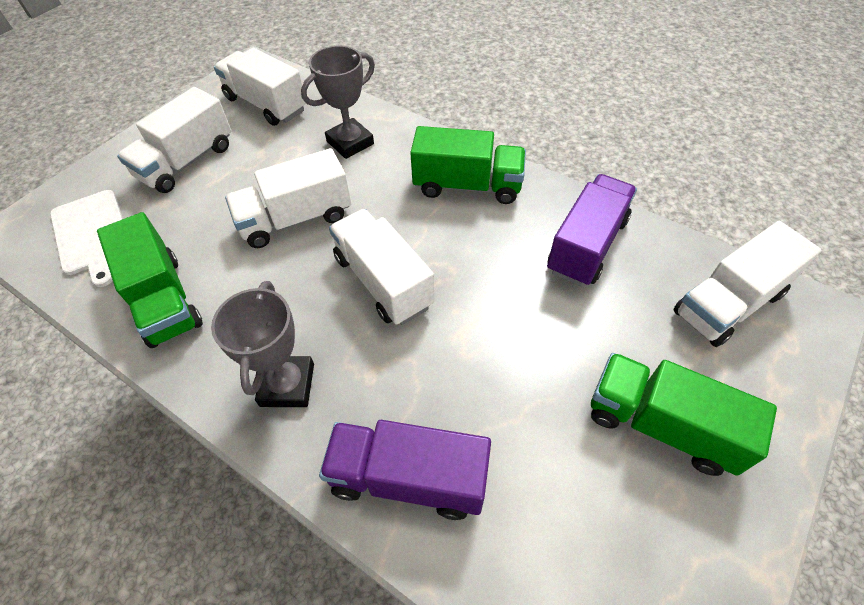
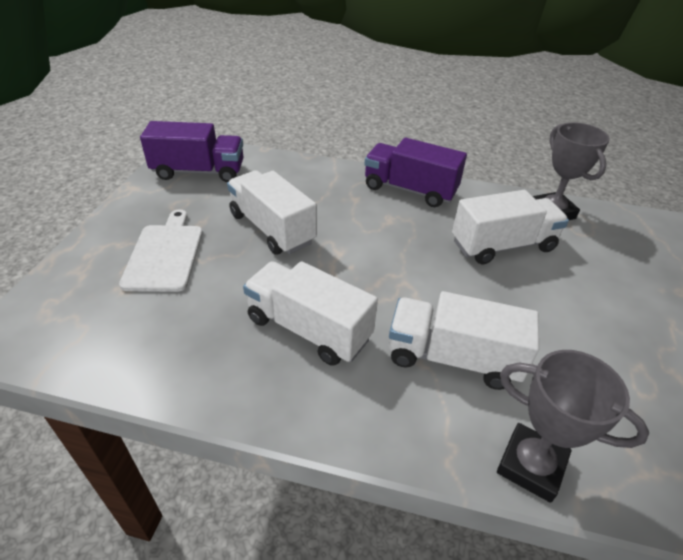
green truck: [97,212,203,348] [410,126,526,204] [591,353,777,476] = 3 -> none = 0
white truck: [117,87,232,193] [214,48,306,126] [225,148,351,248] [329,209,435,325] [673,221,821,347] = 5 -> [227,170,317,255] [243,261,378,366] [389,291,539,390] [452,190,569,264] = 4

